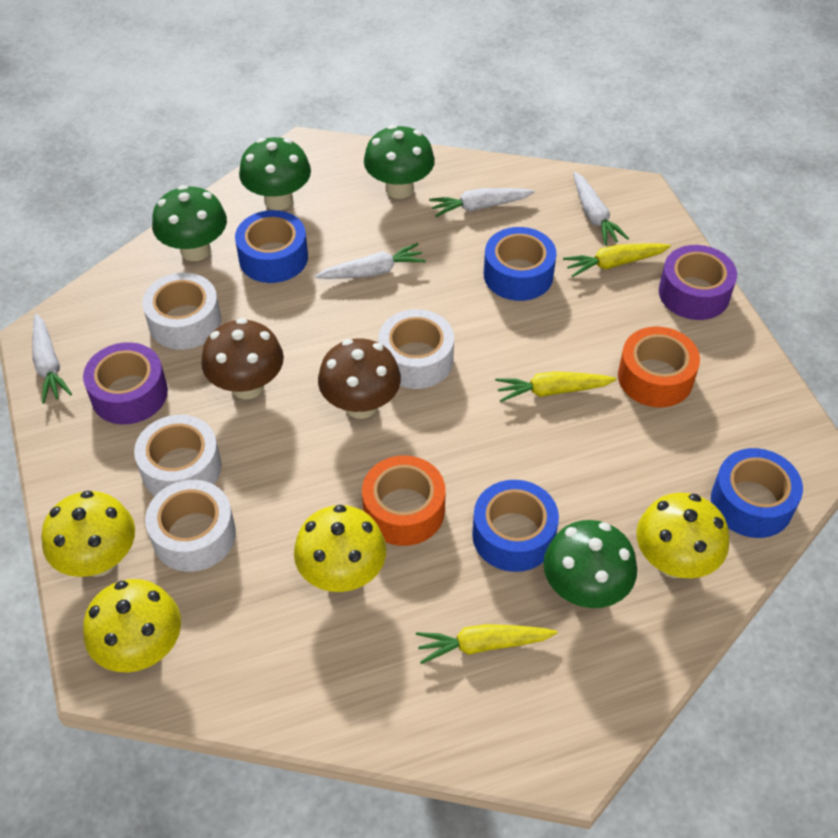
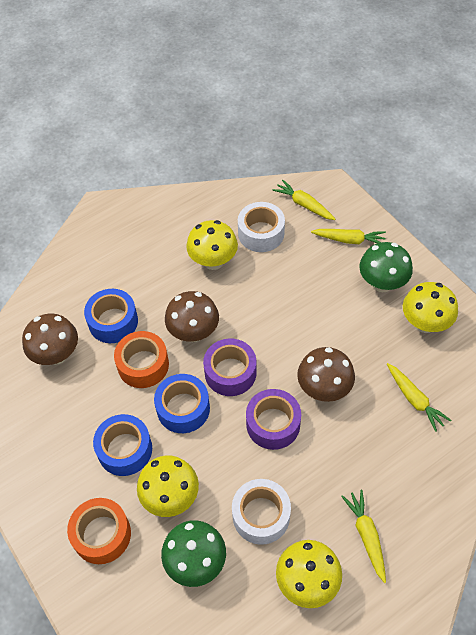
blue tape: [235,210,308,283] [472,480,559,572] [484,227,556,301] [711,448,803,538] = 4 -> [84,289,138,343] [93,414,152,476] [154,374,210,433] = 3
brown mushroom: [201,318,284,399] [318,338,401,419] = 2 -> [22,314,78,365] [165,291,219,342] [297,347,355,402] = 3
green mushroom: [152,185,227,261] [239,137,311,210] [364,125,435,199] [543,520,637,608] = 4 -> [161,520,226,587] [359,242,413,292] = 2
white carrot: [32,313,72,403] [315,243,426,279] [429,188,535,217] [573,172,629,246] = 4 -> none = 0
white tape: [134,415,222,496] [142,273,221,350] [145,480,236,572] [379,309,454,389] = 4 -> [232,479,291,545] [238,202,285,252] = 2
yellow carrot: [416,624,558,664] [495,371,617,402] [563,243,671,277] = 3 -> [272,180,336,220] [311,229,386,244] [341,490,386,583] [387,363,451,432] = 4

